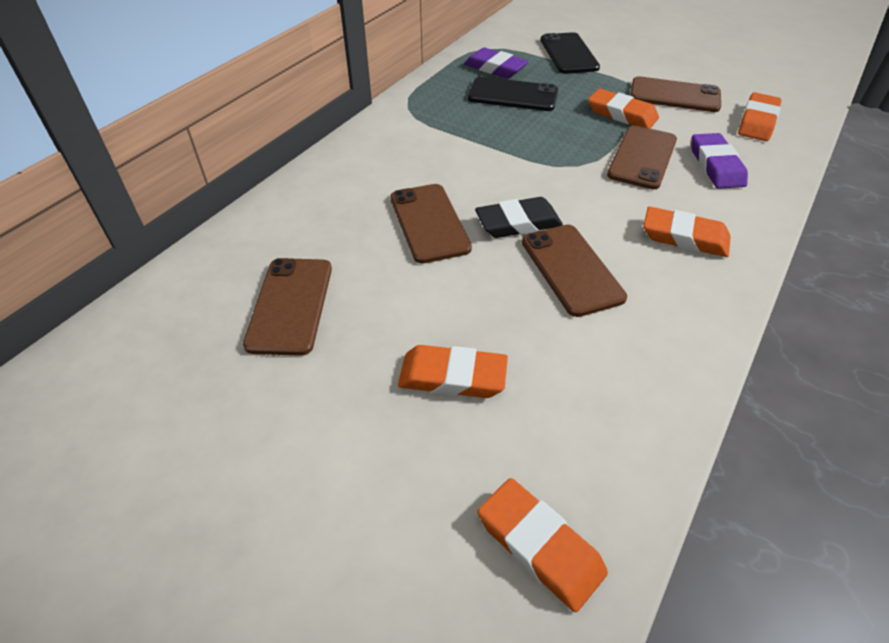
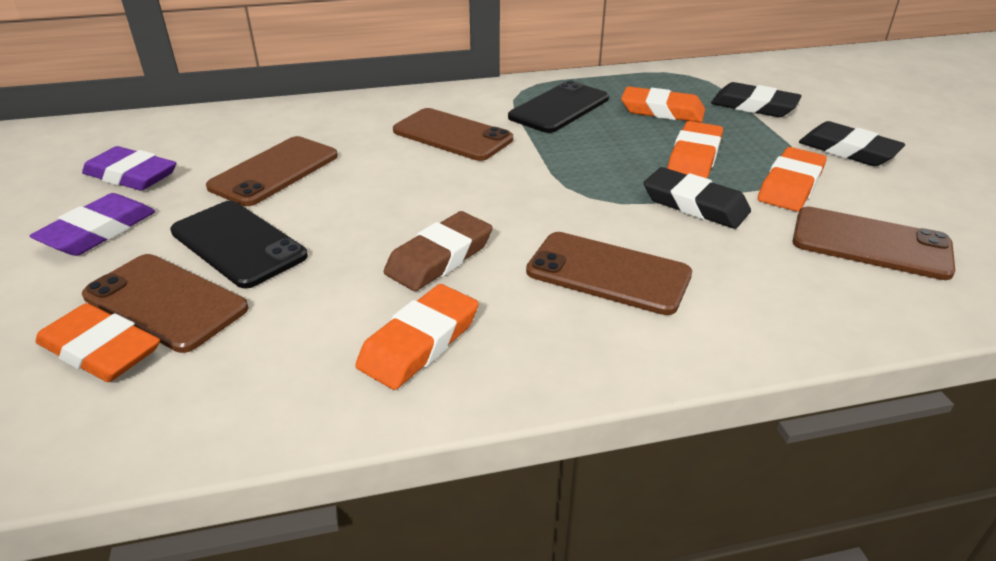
black eraser: [475,197,563,238] = 1 -> [644,167,751,229] [711,82,802,117] [799,121,905,166] = 3
brown eraser: none = 0 -> [384,211,493,291] = 1

